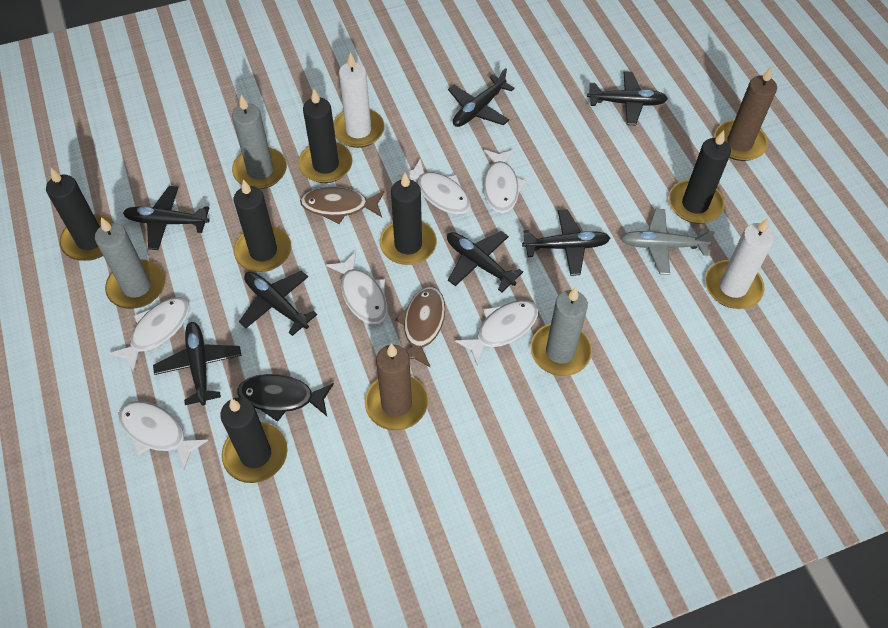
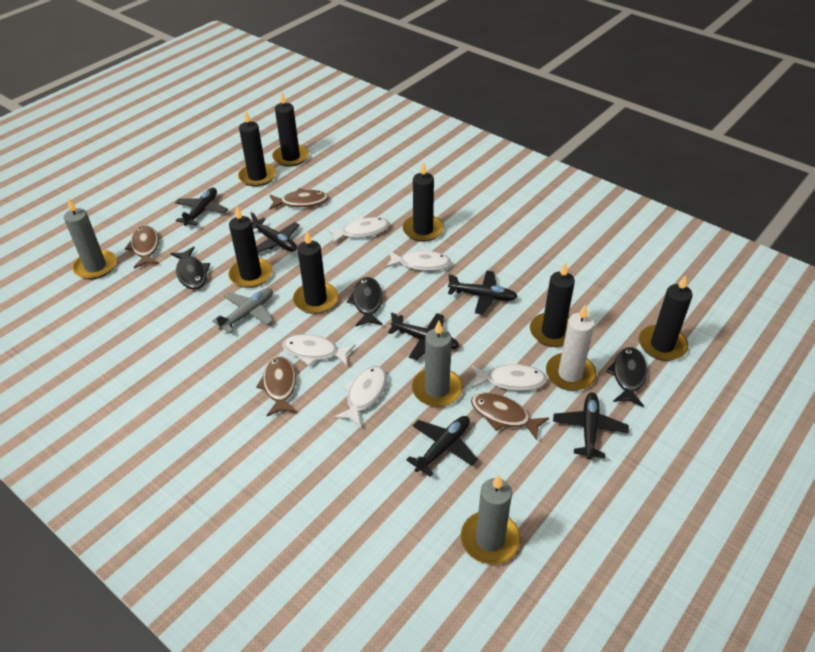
black candle: [46,168,114,261] [220,397,288,483] [234,179,291,272] [298,89,353,183] [380,173,437,265] [669,130,731,223] = 6 -> [228,206,272,288] [238,111,276,187] [272,93,309,167] [293,231,338,314] [403,162,444,242] [530,262,575,347] [639,275,693,361] = 7
black fish: [237,374,334,422] = 1 -> [170,246,210,290] [347,277,383,327] [606,347,647,407] = 3
black plane: [123,186,210,250] [153,322,241,406] [239,271,317,336] [447,231,523,292] [448,68,515,127] [522,209,610,276] [587,71,668,125] = 7 -> [175,187,228,226] [250,212,300,253] [388,312,459,360] [406,416,478,477] [448,270,518,315] [553,393,629,460] = 6
brown candle: [365,343,428,430] [714,66,777,161] = 2 -> none = 0
brown fish: [300,187,384,224] [395,287,445,368] = 2 -> [125,225,159,268] [256,356,297,416] [269,188,329,210] [471,393,549,440] = 4
white candle: [333,52,385,148] [705,218,775,309] = 2 -> [546,305,596,391] = 1
white fish: [108,297,189,372] [119,401,208,470] [326,252,387,324] [398,158,471,215] [455,300,538,366] [483,150,526,213] = 6 -> [282,334,355,366] [327,217,390,244] [334,366,387,427] [385,248,451,271] [472,360,548,391] = 5

